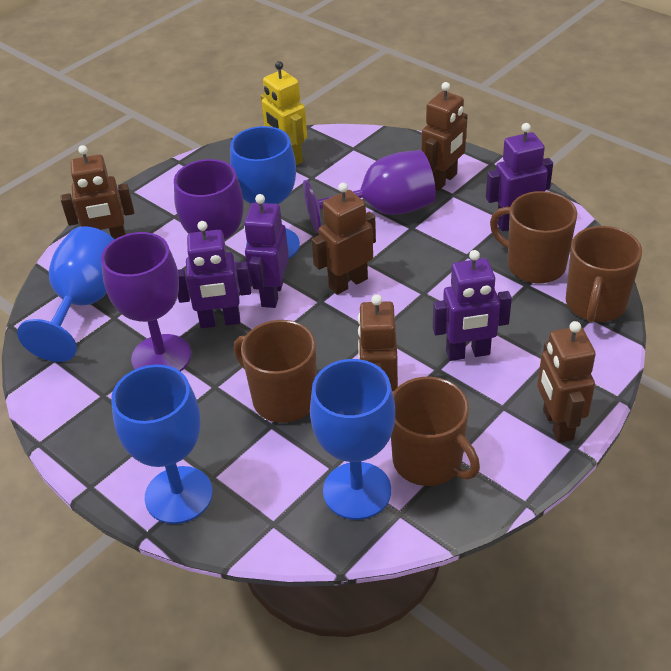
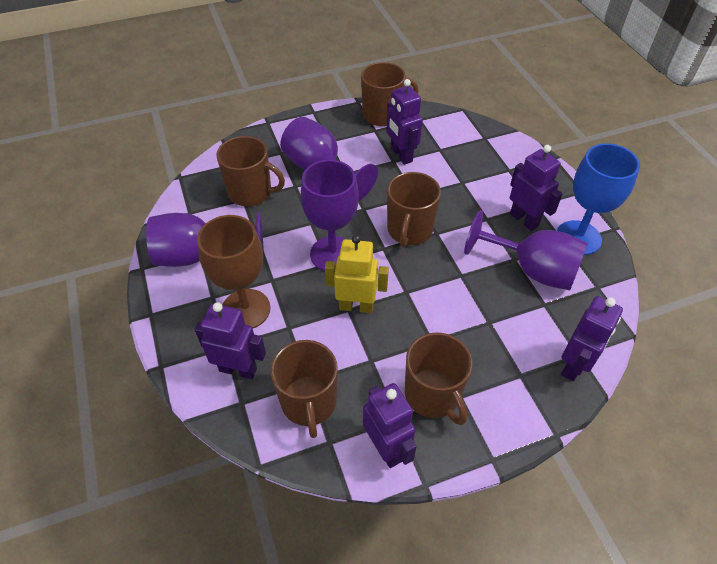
blue goblet: [17,226,115,362] [111,365,213,524] [230,126,300,259] [310,359,395,520] = 4 -> [557,143,640,255] = 1
brown goblet: none = 0 -> [197,215,270,328] = 1
brown mug: [234,320,317,423] [391,377,480,486] [490,191,577,283] [566,226,642,322] = 4 -> [216,136,285,206] [271,340,338,438] [361,62,419,126] [387,172,441,247] [405,332,472,425] = 5
brown robot: [61,145,134,239] [311,183,376,295] [358,294,398,391] [422,82,468,191] [537,321,596,443] = 5 -> none = 0
purple goblet: [101,232,191,372] [174,159,244,294] [303,150,436,233] = 3 -> [146,212,264,267] [280,117,378,201] [301,160,359,271] [464,210,588,290] = 4
purple robot: [178,221,251,328] [244,194,289,308] [433,250,512,361] [486,123,553,231] = 4 -> [195,302,266,379] [363,383,416,468] [386,79,422,165] [510,145,563,231] [561,296,623,381] = 5

